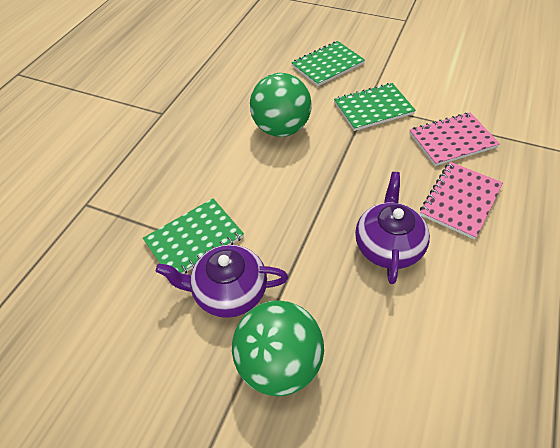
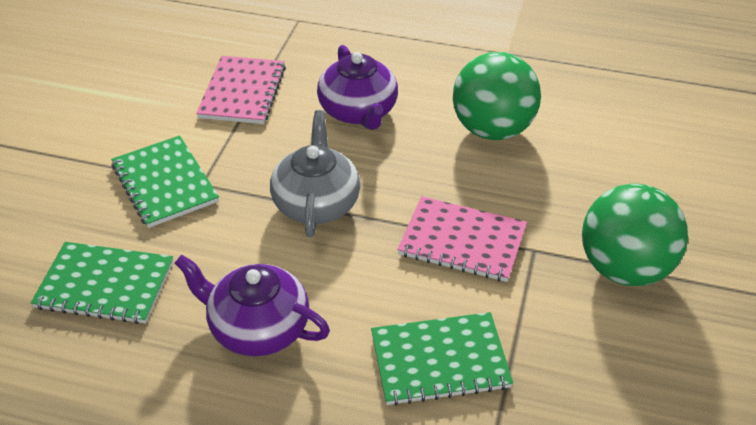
grey teapot: none = 0 -> [270,110,360,237] = 1

